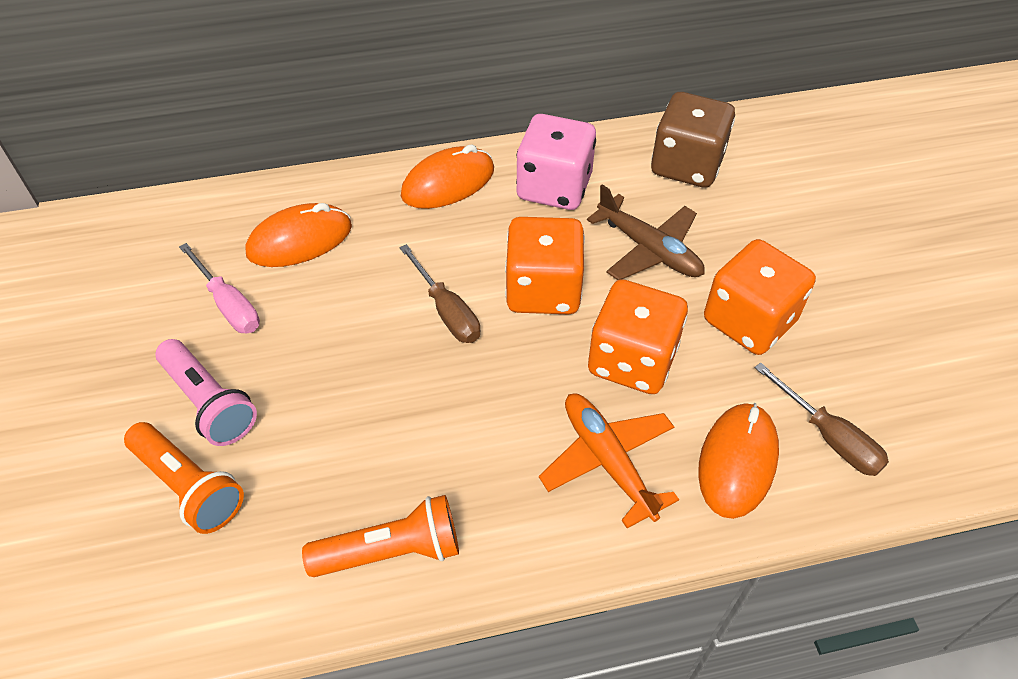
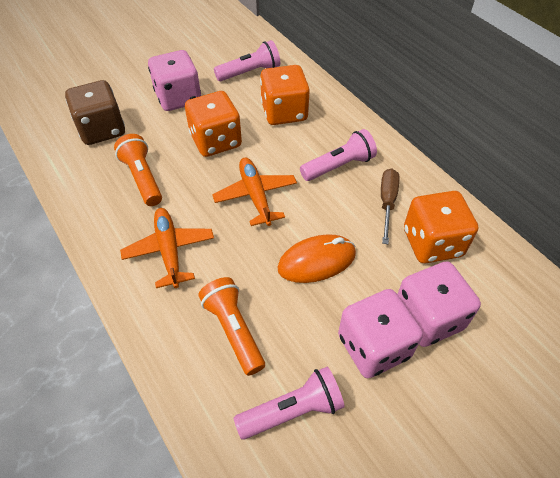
brown plane: [587,184,705,280] = 1 -> none = 0
brown screwdriver: [400,244,480,343] [755,363,889,476] = 2 -> [381,169,399,244] = 1
orange mouse: [245,203,352,267] [401,144,494,209] [698,403,779,519] = 3 -> [277,234,356,283] = 1
orange plane: [539,394,679,528] = 1 -> [120,208,214,288] [212,158,297,226] = 2
pink dice: [516,114,596,210] = 1 -> [148,50,201,111] [338,289,423,378] [397,261,481,347] = 3
pink flashlight: [156,339,257,446] = 1 -> [214,40,280,81] [234,367,345,440] [300,129,377,181] = 3
pink screwdriver: [179,243,260,333] = 1 -> none = 0

